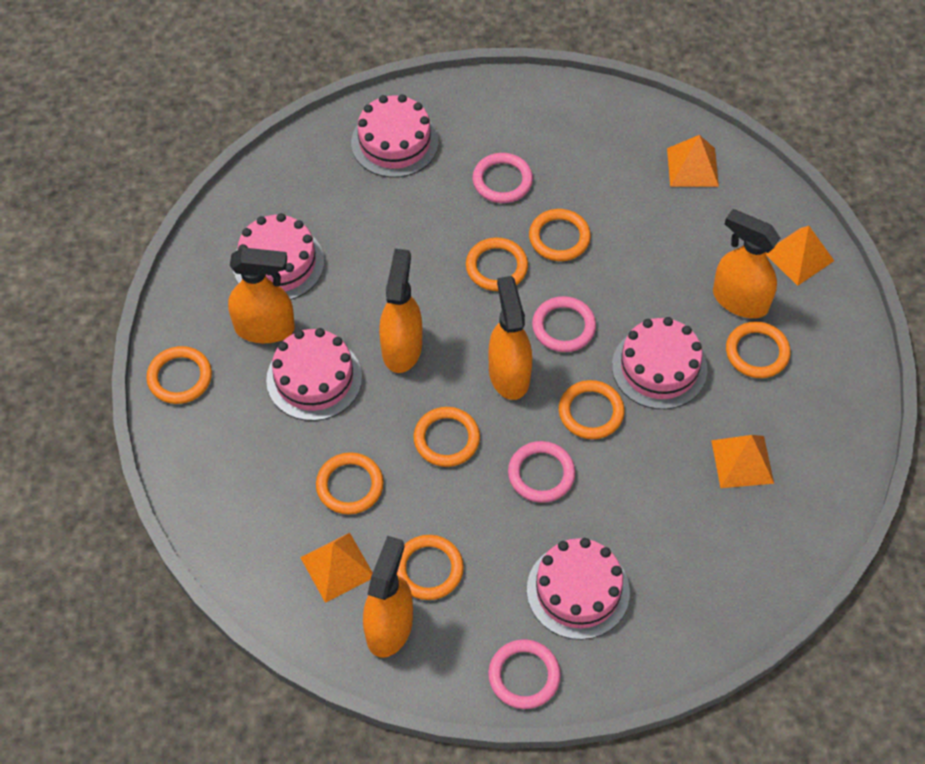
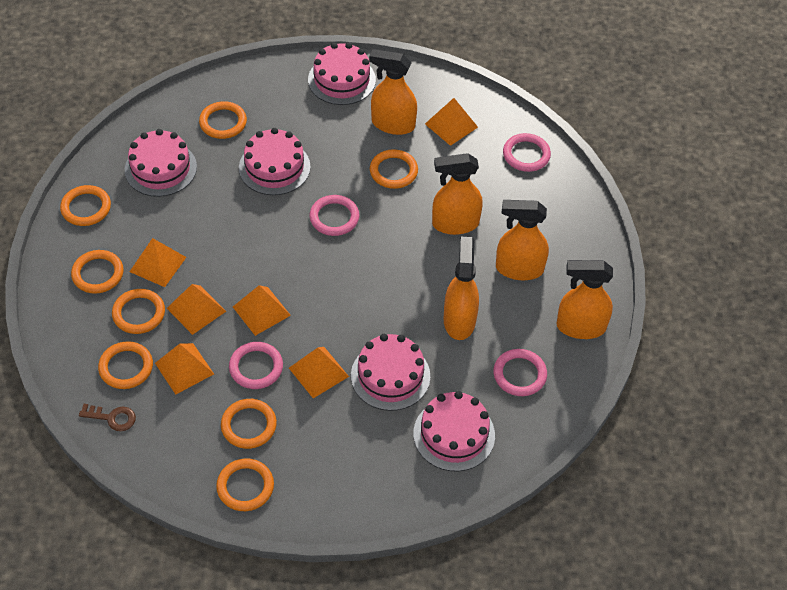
brown key: none = 0 -> [79,404,136,431] = 1
orange pyramid: [300,533,373,603] [667,135,719,187] [711,435,774,488] [766,226,834,286] = 4 -> [129,238,186,287] [155,343,214,394] [167,284,226,335] [233,285,291,336] [289,347,349,398] [425,98,478,146] = 6

